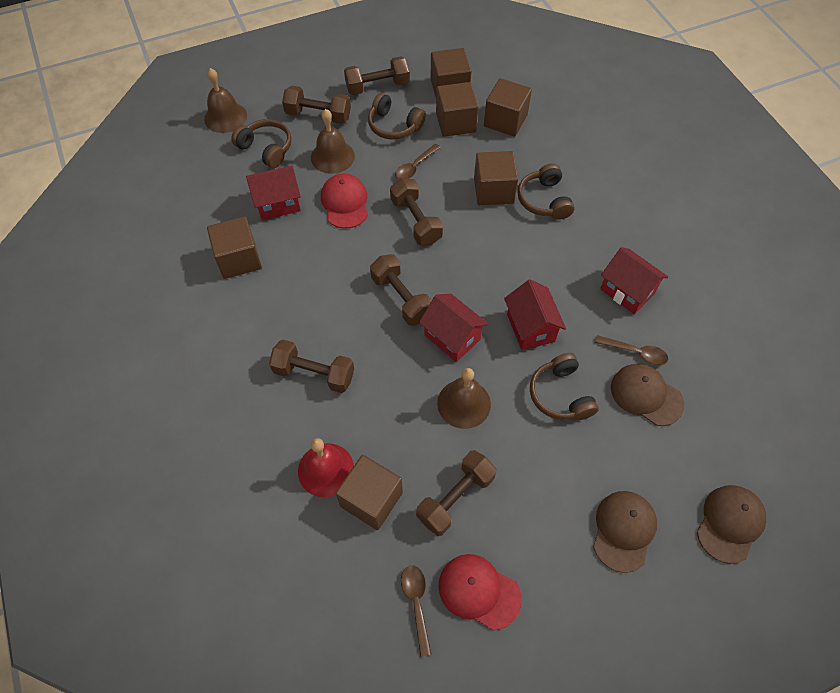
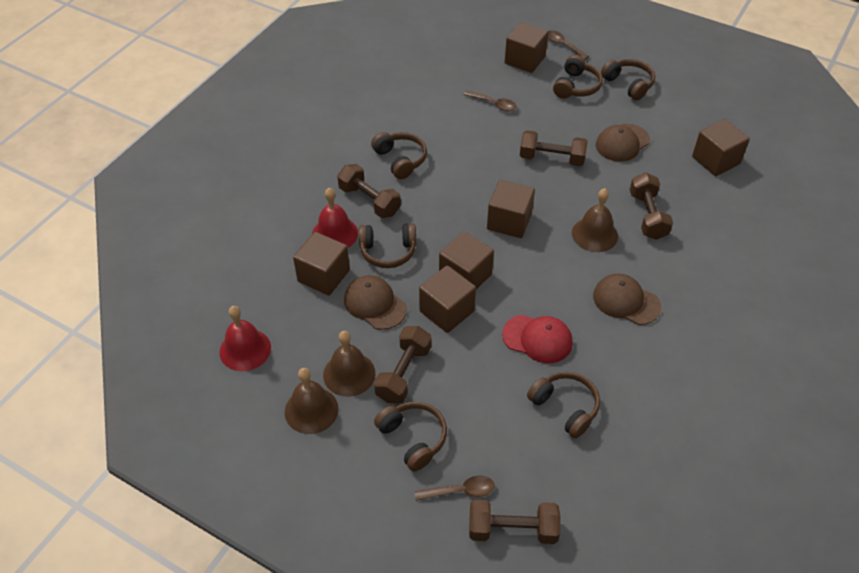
brown dumbbell: [269,340,354,393] [282,86,351,124] [344,56,410,95] [370,254,432,326] [390,178,443,245] [416,450,496,536] = 6 -> [337,164,401,218] [374,326,431,404] [469,500,560,544] [520,130,588,166] [630,172,673,240] = 5
brown headphones: [231,119,291,168] [368,93,426,140] [517,163,575,220] [530,353,599,420] = 4 -> [359,223,416,268] [371,132,427,179] [374,402,447,471] [527,371,600,438] [553,55,603,99] [601,59,655,100] = 6
red bell: [298,438,354,497] = 1 -> [219,306,271,371] [312,188,358,248] = 2
red cap: [321,174,368,228] [438,554,522,630] = 2 -> [502,315,573,363] = 1
red house: [246,165,301,220] [419,294,488,362] [504,279,566,350] [600,247,668,314] = 4 -> none = 0

